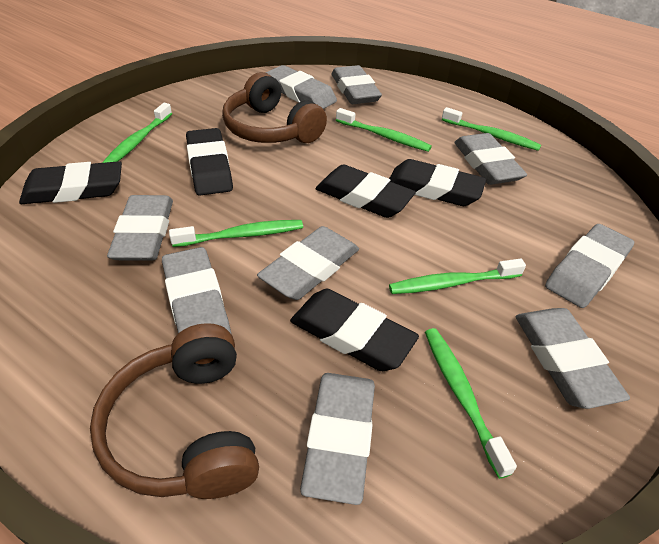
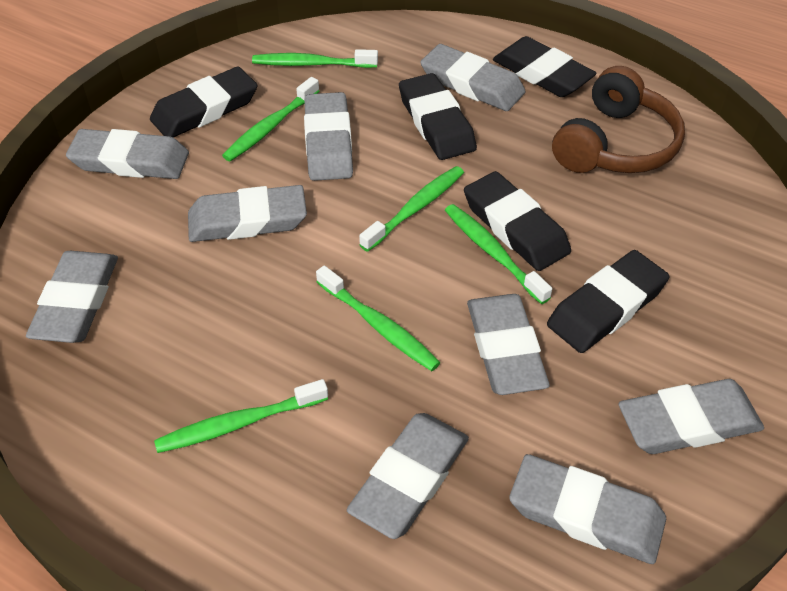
brown headphones: [90,323,259,499] [222,72,327,143] = 2 -> [552,66,685,173] = 1

